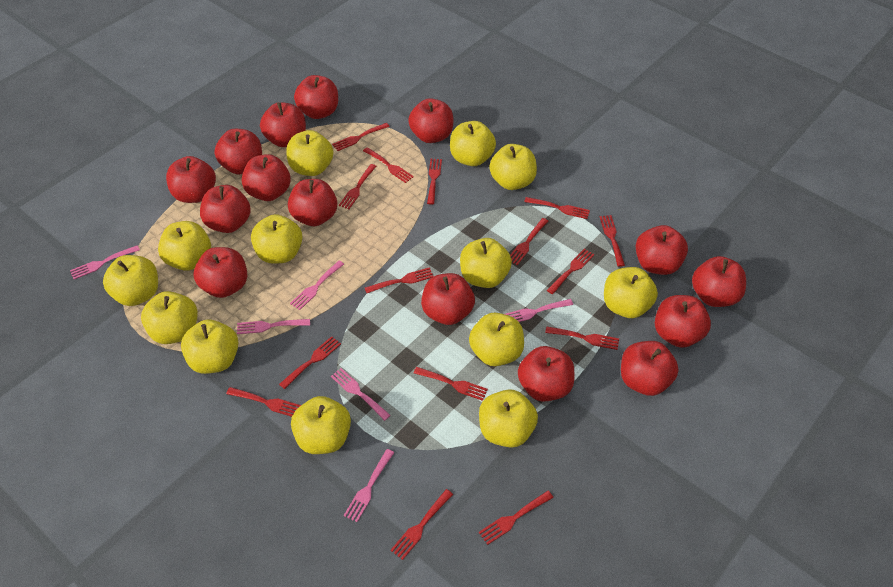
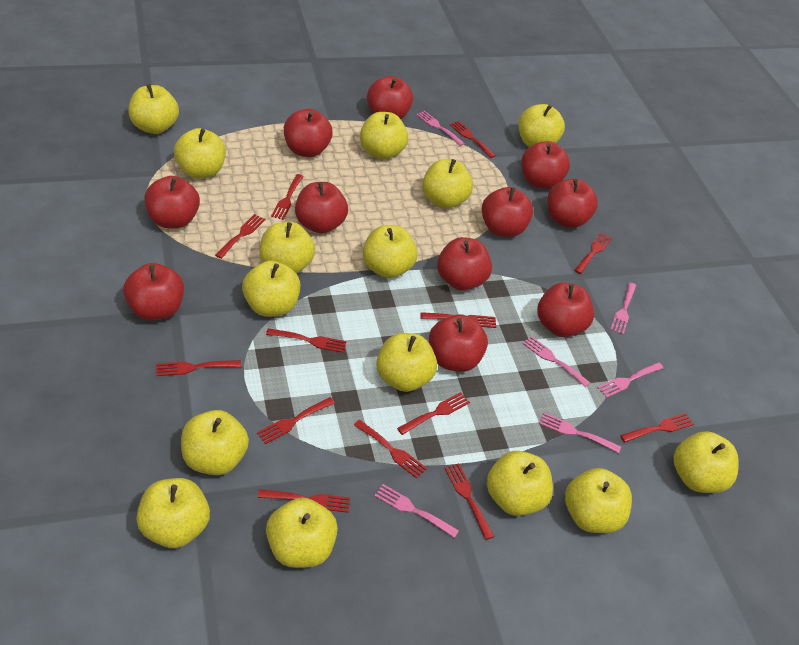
red apple: [166,156,216,203] [194,247,247,298] [200,185,251,233] [214,129,262,174] [242,154,291,201] [260,102,306,147] [288,179,337,226] [294,75,338,119] [408,98,453,143] [421,273,475,325] [518,346,574,402] [621,341,679,396] [636,225,688,275] [655,295,711,348] [692,256,746,307] = 15 -> [123,263,184,320] [144,176,200,229] [284,109,333,157] [295,182,348,234] [367,76,413,119] [429,314,488,372] [437,237,492,291] [482,187,533,237] [522,141,570,189] [538,282,594,337] [547,179,598,228] = 11
red fork: [226,387,301,417] [279,336,341,389] [332,123,390,151] [339,164,376,209] [363,147,414,183] [365,267,434,293] [391,489,453,560] [414,367,488,401] [427,159,442,205] [479,491,553,545] [510,218,548,265] [524,197,590,219] [545,326,619,350] [547,249,595,294] [600,215,625,267] = 15 -> [156,360,241,376] [215,214,265,259] [257,397,335,444] [258,489,350,513] [266,328,347,353] [271,174,304,220] [354,420,427,478] [397,392,470,435] [421,312,496,328] [444,463,494,540] [450,121,496,158] [574,233,612,274] [620,413,694,442] = 13
yellow apple: [103,255,158,306] [141,291,198,344] [158,221,211,271] [181,320,239,374] [251,214,303,264] [287,130,334,176] [291,396,351,454] [450,121,496,166] [460,238,512,288] [469,312,524,366] [479,389,538,448] [489,144,537,190] [604,267,658,318] = 13 -> [128,84,179,134] [136,478,210,548] [174,128,226,179] [181,410,249,475] [242,261,300,317] [259,222,315,274] [266,497,338,568] [360,112,408,160] [363,225,418,278] [376,333,437,392] [422,159,473,209] [487,451,553,516] [518,104,565,147] [565,468,632,533] [674,431,739,493] = 15

